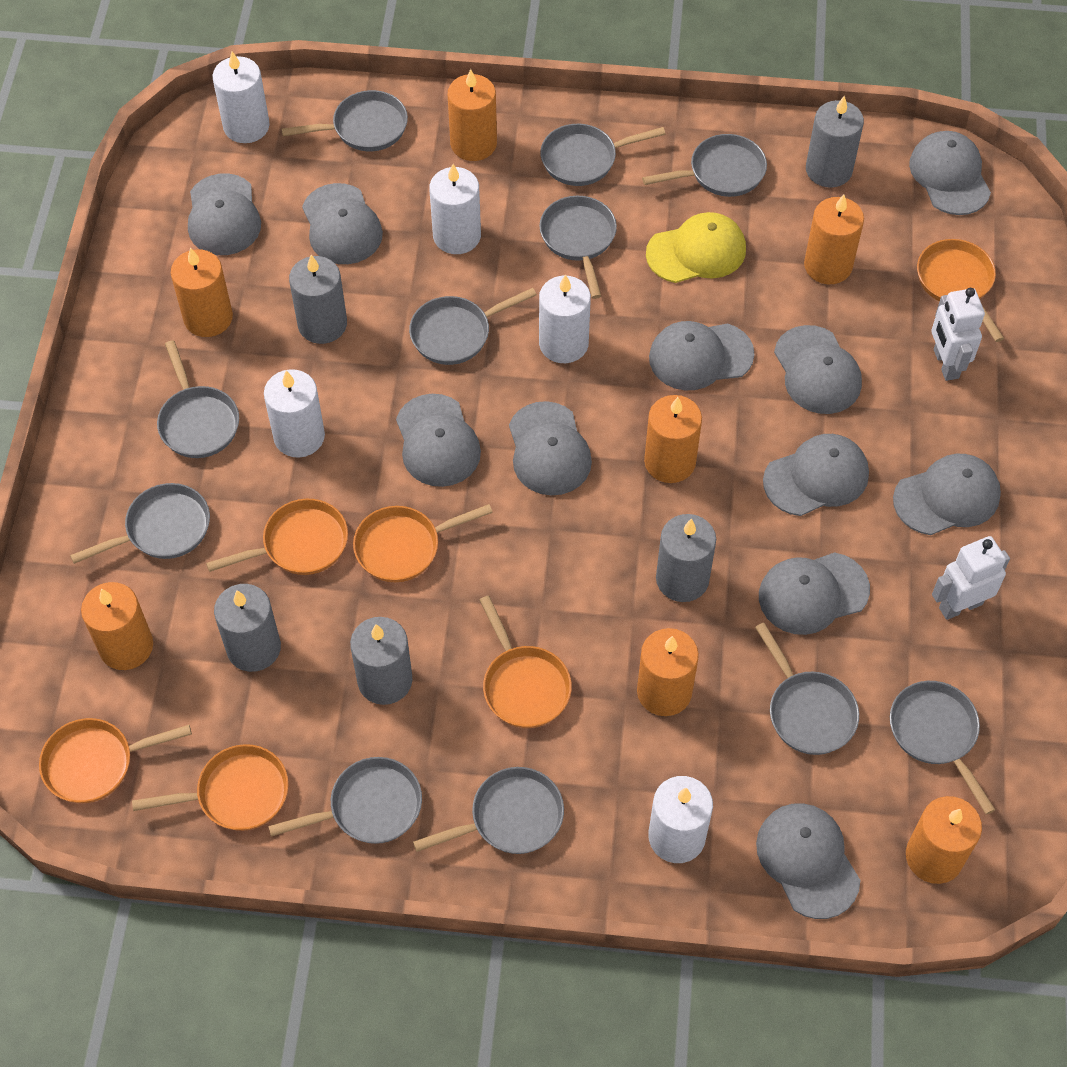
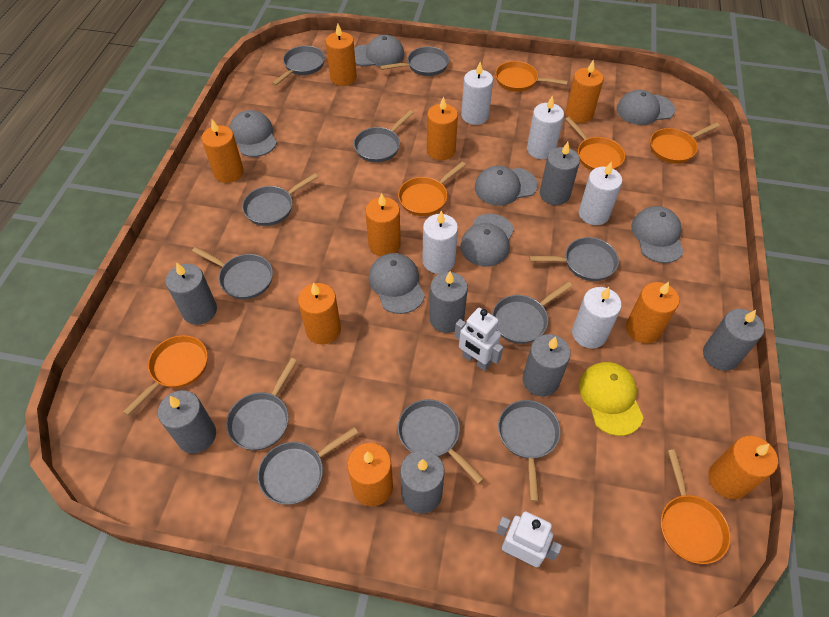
grey candle: [214,584,281,672] [289,255,347,344] [350,617,413,705] [656,514,716,602] [806,95,864,188] = 5 -> [158,390,216,453] [165,262,217,325] [400,450,445,514] [429,271,468,333] [523,334,571,397] [540,142,580,205] [703,309,764,371] = 7
grey cap: [188,173,261,255] [302,183,383,264] [396,394,481,487] [509,401,592,495] [649,321,754,390] [756,803,860,919] [759,552,870,635] [763,434,869,516] [774,325,862,414] [893,454,1001,535] [909,131,991,215] = 11 -> [230,110,277,157] [354,35,405,67] [369,253,425,314] [460,214,514,267] [475,165,538,206] [617,90,675,125] [631,206,684,263] = 7
orange candle: [81,582,153,670] [171,247,233,337] [448,69,497,161] [637,628,699,716] [644,395,702,483] [804,194,864,284] [906,796,982,884] = 7 -> [202,119,244,183] [298,282,341,345] [326,23,357,86] [347,443,393,506] [365,193,401,256] [427,96,458,160] [566,59,604,123] [626,282,679,344] [708,436,778,499] = 9

